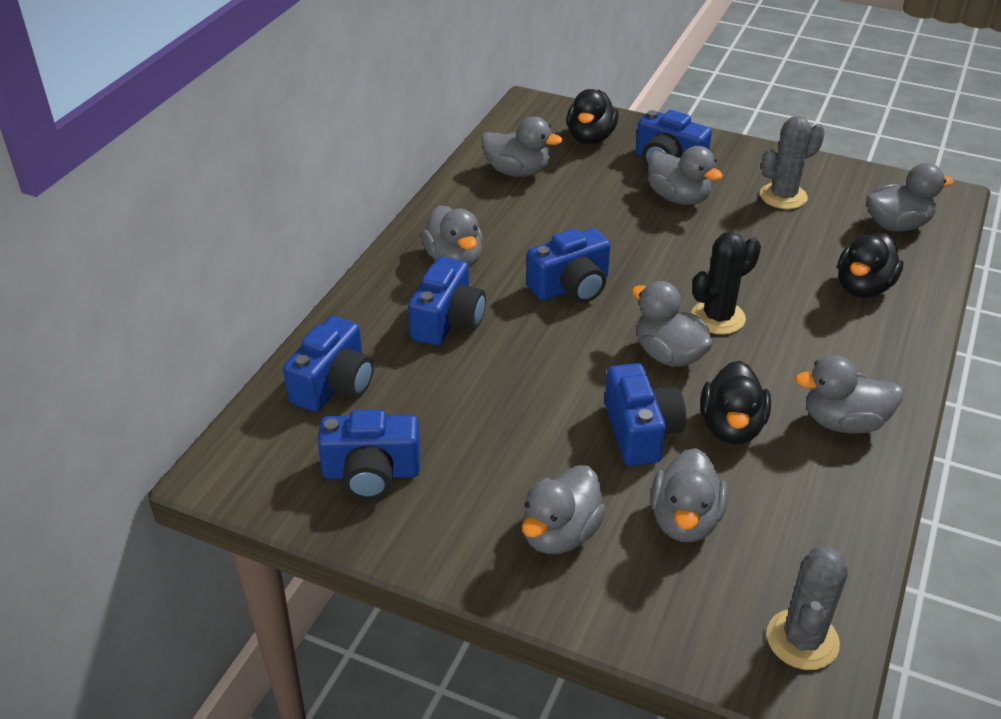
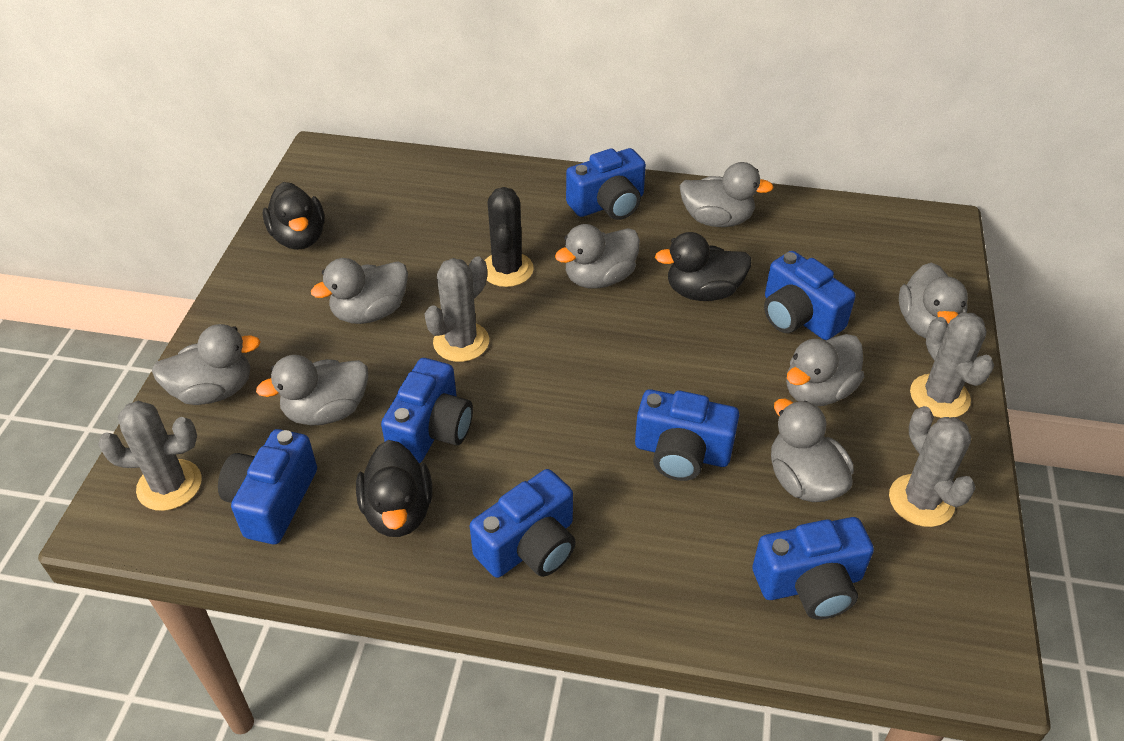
blue camera: [283,316,374,412] [318,410,420,500] [408,257,486,346] [526,228,611,303] [605,363,686,466] [636,110,712,167] = 6 -> [218,429,317,544] [381,358,473,464] [470,469,576,578] [566,148,646,220] [635,389,739,481] [752,517,874,619] [764,251,856,340] = 7
grey cactus: [760,116,825,209] [767,547,848,670] = 2 -> [98,401,202,511] [425,257,489,362] [889,406,976,527] [910,312,994,418] = 4

